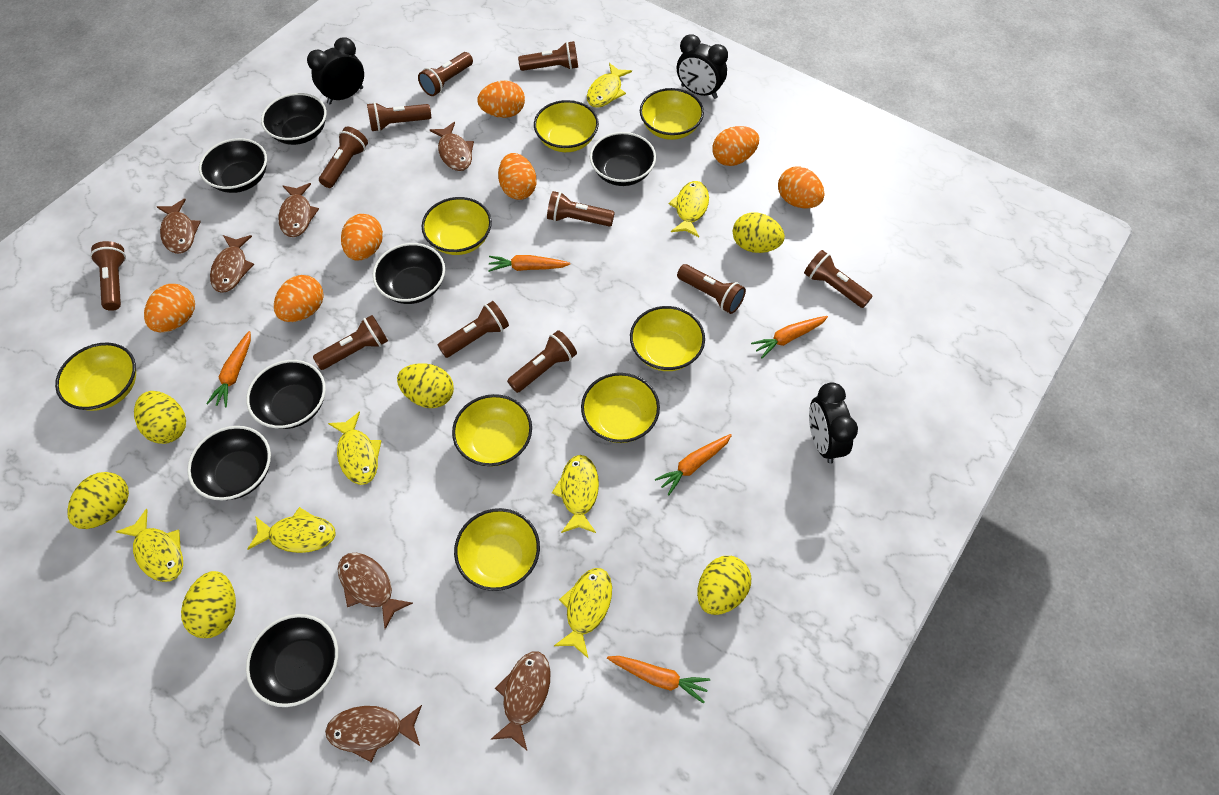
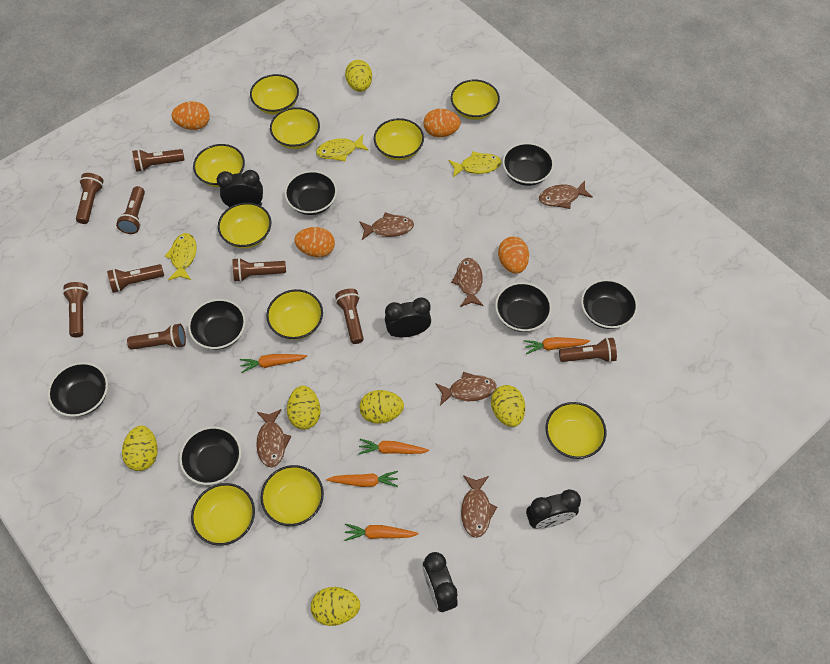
black clock: [307,37,364,104] [677,34,728,99] [809,382,858,464] = 3 -> [216,170,263,207] [385,298,431,337] [423,552,458,612] [526,489,581,529] = 4
brown fish: [157,198,201,254] [210,235,254,293] [278,183,319,237] [325,705,422,762] [338,553,413,629] [430,122,474,171] [491,651,550,750] = 7 -> [256,409,291,467] [359,212,414,240] [435,372,496,406] [451,258,484,307] [461,475,497,538] [539,181,593,209] = 6
brown flashlight: [90,241,126,311] [313,315,388,370] [319,127,368,188] [367,102,431,132] [418,52,473,96] [438,301,509,358] [507,330,577,393] [518,41,578,71] [547,191,615,227] [677,264,746,314] [804,250,873,308] = 11 -> [63,282,89,337] [76,173,103,224] [107,264,164,293] [116,186,145,234] [127,324,186,350] [132,149,185,172] [232,258,286,282] [335,289,364,344] [559,337,617,363] = 9
orange egg: [144,284,195,332] [274,275,323,322] [341,214,383,261] [477,81,525,118] [498,153,537,200] [712,126,759,166] [778,166,825,209] = 7 -> [172,101,210,130] [294,227,335,257] [423,109,461,137] [498,237,529,274] = 4
yellow bowl: [55,343,136,411] [422,197,492,255] [452,394,532,466] [454,508,540,591] [534,100,599,152] [581,373,660,443] [630,306,705,371] [640,88,704,140] = 8 -> [191,483,255,546] [193,144,245,187] [218,202,271,248] [250,74,299,114] [261,465,324,526] [266,289,323,340] [270,107,320,149] [374,118,424,160] [451,80,500,120] [545,402,606,459] = 10
yellow fish: [116,509,183,582] [247,507,336,553] [328,411,382,485] [552,455,599,533] [554,568,612,659] [587,63,632,108] [669,181,709,237] = 7 -> [165,233,196,280] [316,135,369,162] [449,151,502,177] = 3

